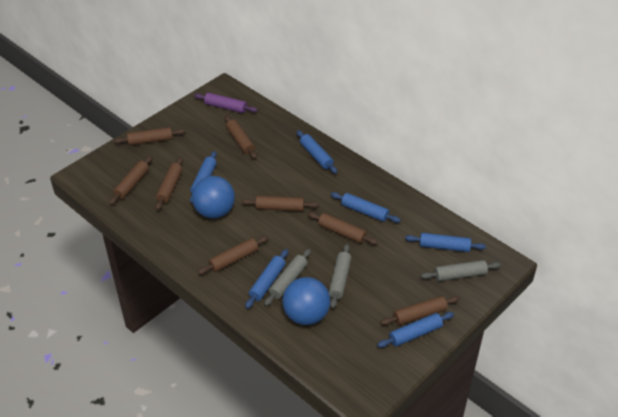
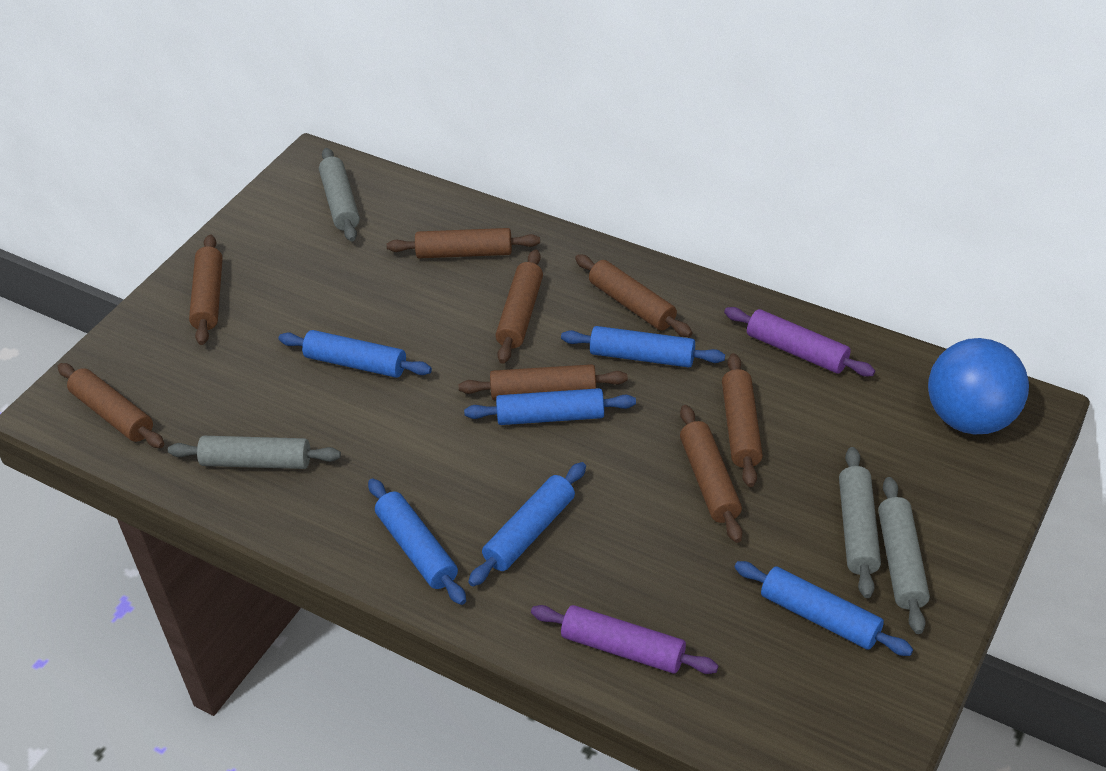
blue ball: [192,176,235,218] [283,277,330,325] = 2 -> [928,338,1029,434] = 1
grey rolling pin: [264,249,311,306] [329,244,351,309] [421,260,501,281] = 3 -> [168,436,341,469] [319,148,360,242] [839,447,881,598] [878,477,930,634] = 4
purple rolling pin: [194,93,257,113] = 1 -> [531,605,718,674] [724,307,875,377] = 2

